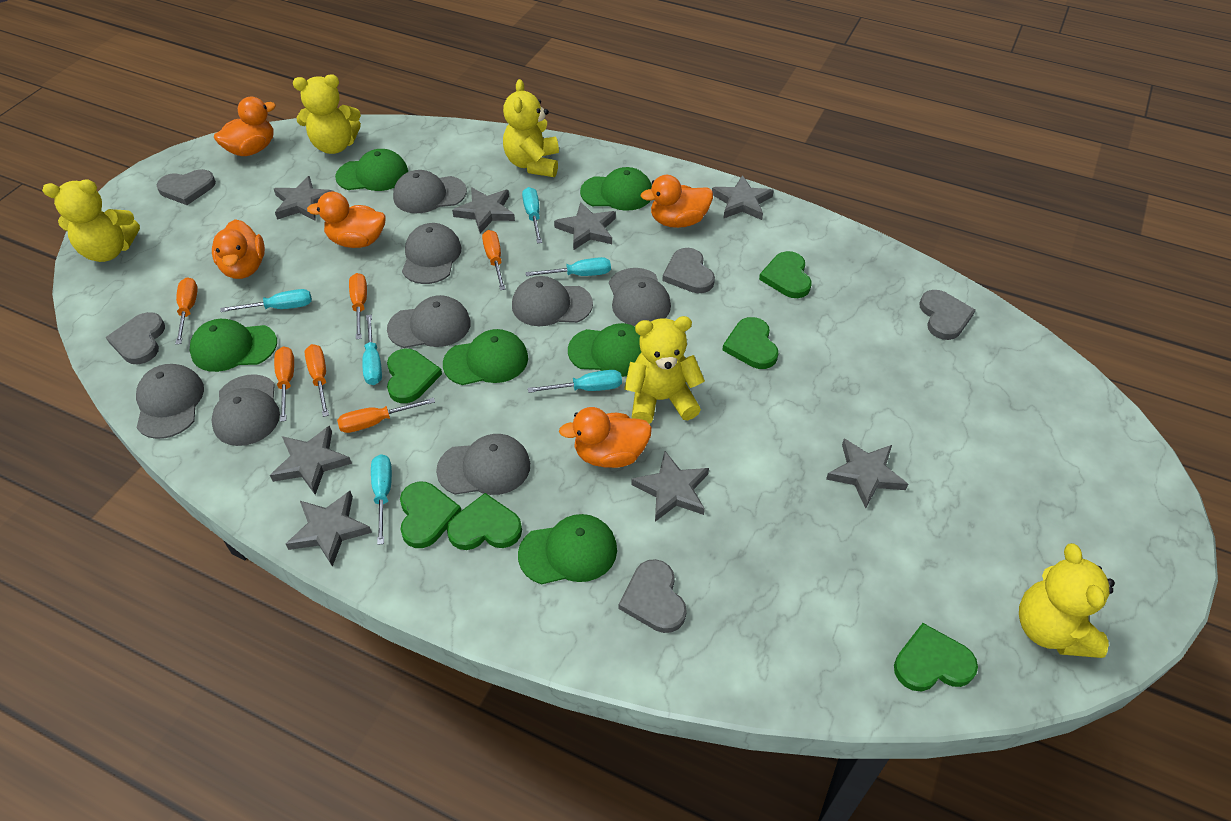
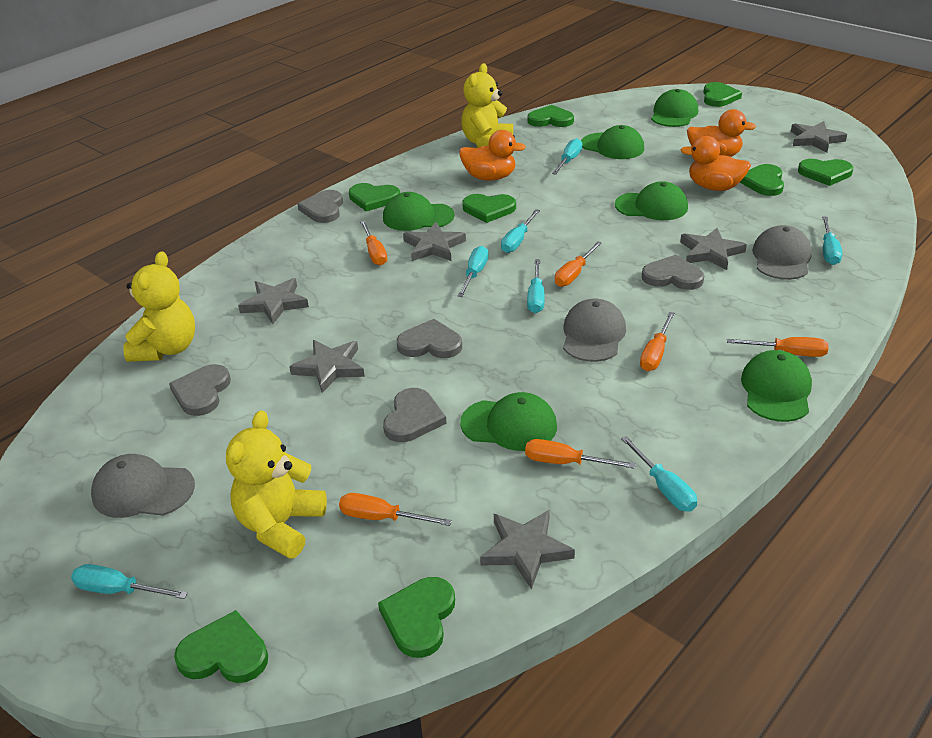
green heart: [387,349,442,403] [400,482,461,548] [447,493,522,550] [722,317,779,369] [759,251,811,298] [894,623,978,691] = 6 -> [174,610,268,683] [349,183,400,211] [378,577,455,658] [462,194,516,223] [527,105,574,127] [703,82,742,107] [740,164,784,196] [798,159,853,186] = 8
grey cap: [136,364,204,439] [212,374,280,446] [387,295,471,348] [393,170,467,213] [402,223,461,284] [436,434,530,495] [512,276,593,326] [609,268,671,326] = 8 -> [91,454,195,518] [563,299,626,362] [752,225,812,280] = 3
grey star: [270,426,352,495] [274,176,334,221] [286,491,372,567] [452,187,515,234] [554,202,616,250] [631,451,709,522] [712,175,774,220] [826,439,908,509] = 8 -> [238,278,309,324] [289,340,365,393] [403,222,466,261] [480,510,575,590] [680,228,747,270] [791,121,847,152] = 6
orange duck: [212,219,265,279] [214,97,276,156] [307,192,386,248] [559,407,652,468] [641,175,713,228] = 5 -> [459,130,526,181] [681,136,751,191] [687,109,757,157] = 3
turquoise screwdriver: [220,289,312,312] [362,315,382,385] [371,454,392,545] [522,187,542,243] [526,257,611,276] [528,370,622,393] = 6 -> [71,564,188,599] [457,246,489,297] [501,209,540,253] [527,259,545,313] [552,138,582,175] [621,436,697,512] [822,216,842,265] = 7
yellow teddy bear: [42,179,140,262] [293,74,361,154] [503,79,559,177] [624,316,705,424] [1019,543,1115,658] = 5 -> [123,251,195,362] [226,410,327,559] [461,63,513,148] = 3

